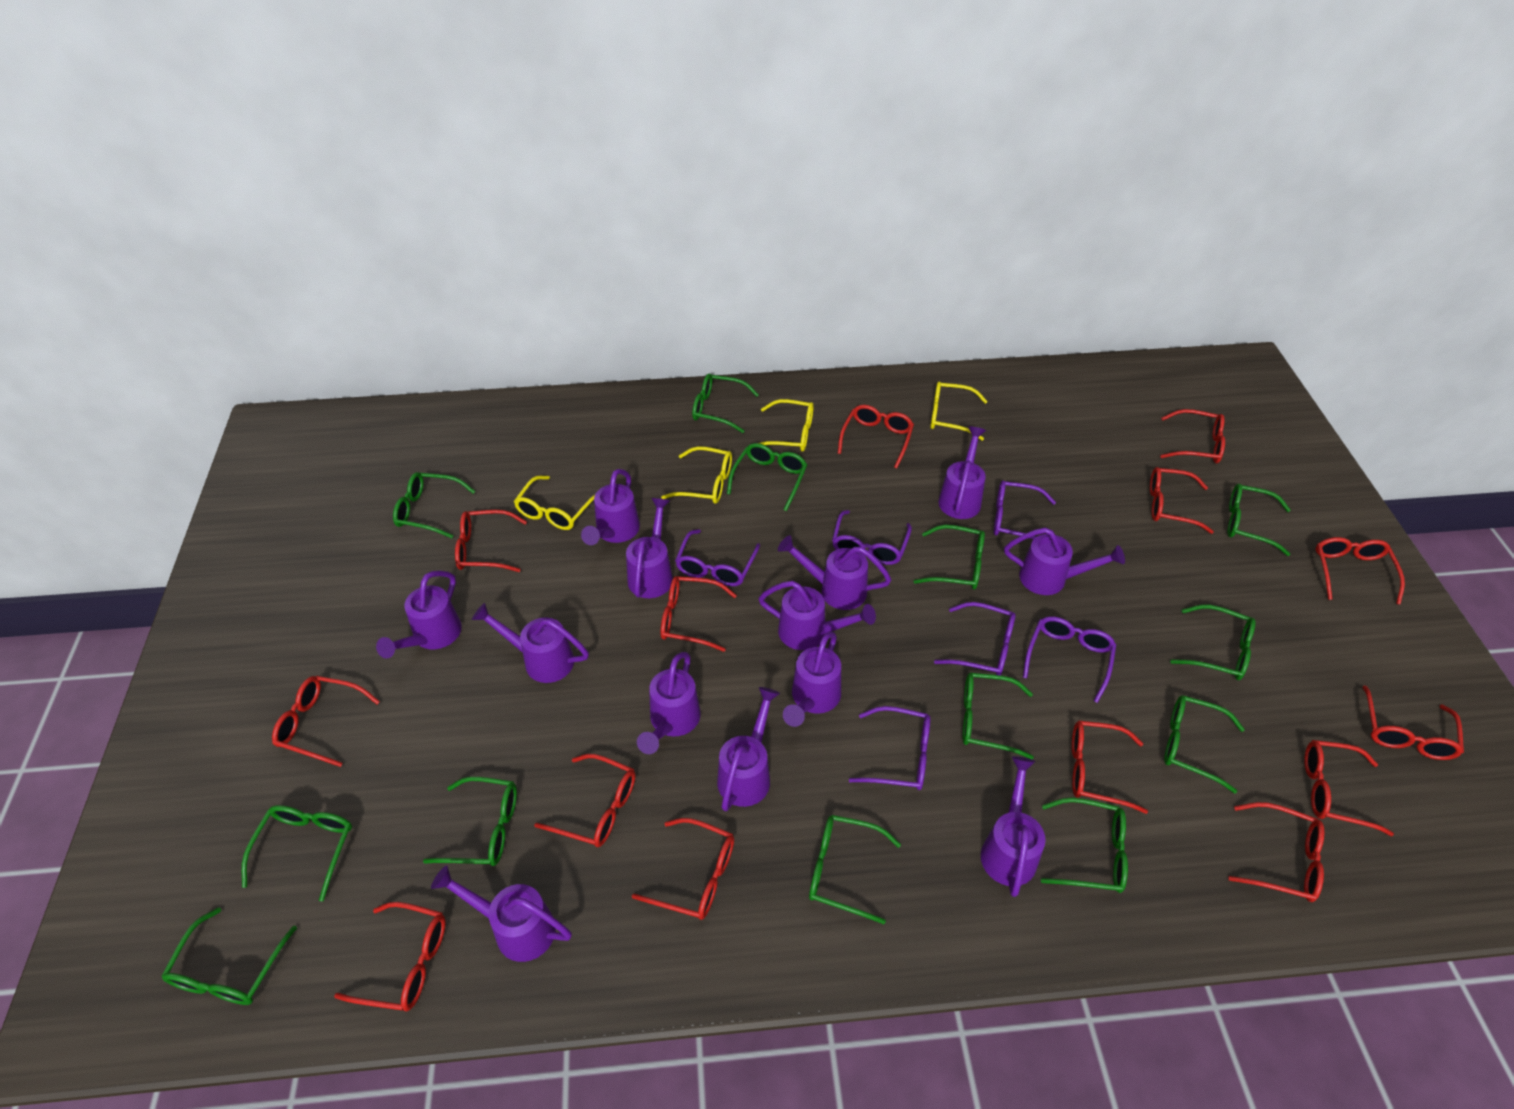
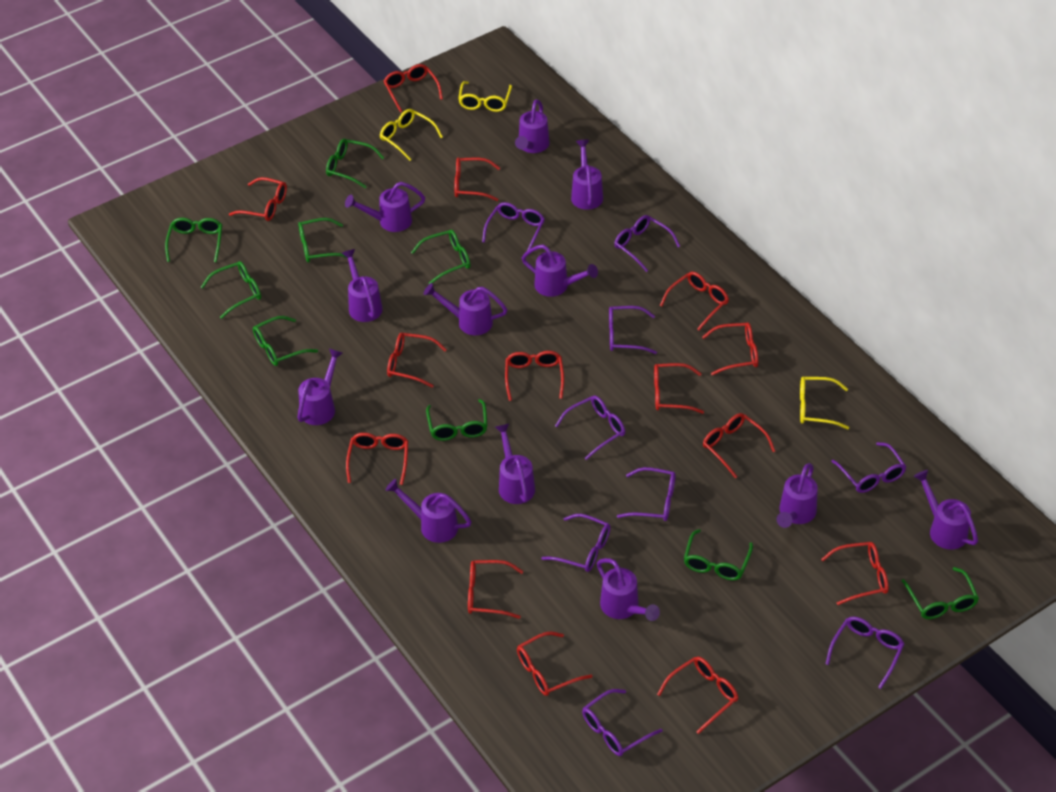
green glasses: [161,907,297,1005] [242,805,352,901] [393,472,476,538] [423,777,517,866] [692,374,759,433] [727,443,807,511] [809,815,901,924] [913,525,985,590] [963,673,1034,759] [1041,798,1128,893] [1164,695,1245,794] [1170,605,1256,680] [1227,484,1291,556] = 13 -> [165,218,222,262] [201,261,261,319] [253,316,318,366] [298,218,347,263] [326,139,384,188] [411,230,470,284] [426,399,487,441] [684,529,753,580] [902,567,979,619] = 9
purple glasses: [675,529,760,586] [832,510,912,565] [849,706,931,790] [934,602,1016,676] [994,481,1056,539] [1023,616,1116,703] = 6 -> [482,202,545,252] [541,514,611,572] [555,396,625,460] [582,689,663,756] [609,306,657,354] [614,215,680,272] [617,467,676,521] [826,617,904,689] [831,442,906,493] = 9
purple watering can: [376,571,462,659] [431,866,572,962] [472,603,589,683] [581,469,640,545] [626,498,673,598] [637,652,701,754] [717,687,780,812] [758,581,876,650] [778,535,891,610] [783,632,841,727] [938,427,986,519] [981,756,1046,897] [1004,527,1125,595] = 13 -> [297,349,343,425] [342,249,383,322] [345,182,425,232] [386,479,471,543] [424,283,508,335] [495,423,535,504] [515,99,550,153] [522,244,598,297] [571,140,603,210] [597,558,660,621] [777,463,818,528] [913,470,978,549] = 12
yellow glasses: [514,476,595,530] [661,446,732,504] [759,399,814,452] [930,381,988,441] = 4 -> [380,109,443,161] [458,81,512,112] [800,377,849,430] = 3

